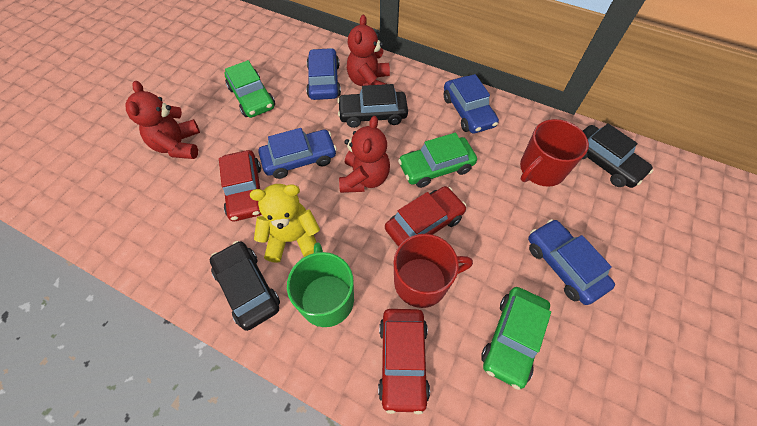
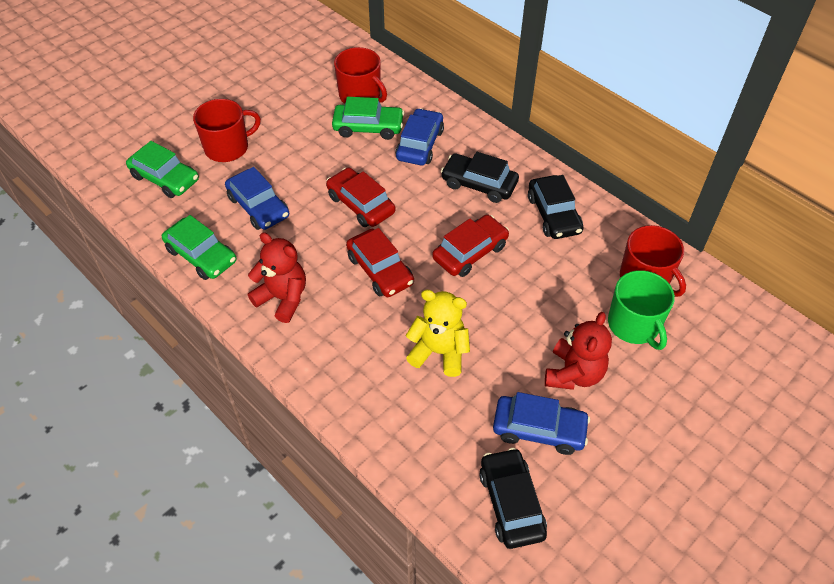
blue car: [259,128,337,179] [306,48,341,100] [444,74,499,134] [528,219,615,305] = 4 -> [225,167,289,230] [395,108,444,165] [493,392,590,455] = 3
red mug: [394,234,473,308] [520,119,589,187] = 2 -> [193,99,261,162] [334,47,387,104] [620,225,686,297] = 3
red teddy bear: [126,81,200,159] [339,116,390,193] [347,15,390,86] = 3 -> [248,232,306,323] [545,312,612,390] = 2

